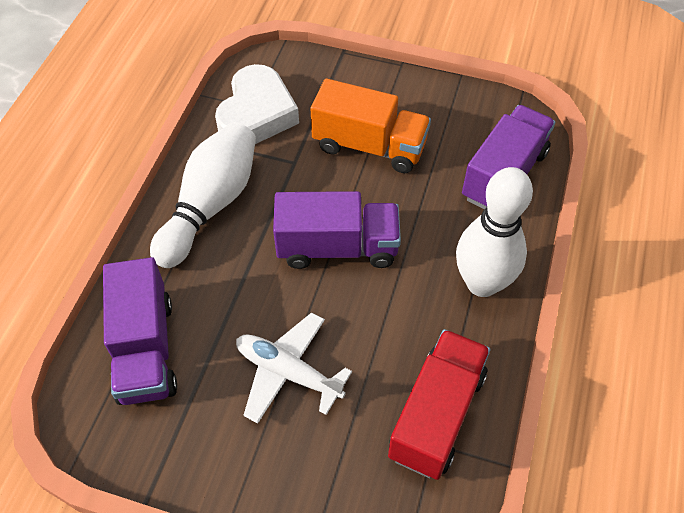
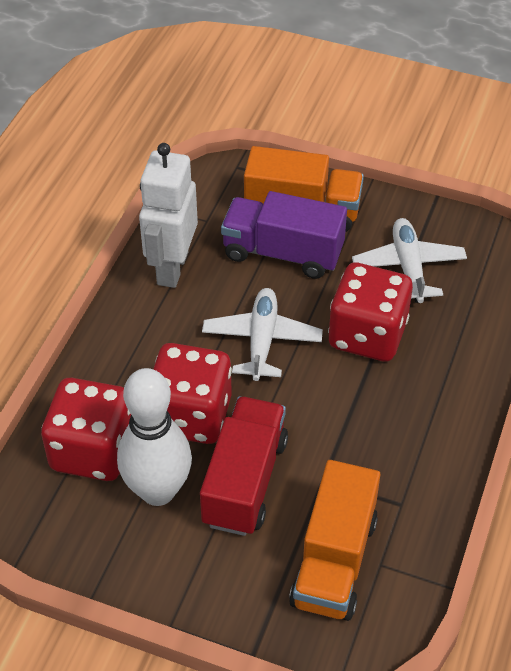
orange truck: [311,78,431,173] = 1 -> [244,146,364,232] [289,460,380,621] = 2
purple truck: [103,257,177,405] [273,191,401,269] [462,105,555,209] = 3 -> [221,191,347,279] = 1
red dice: none = 0 -> [41,378,131,481] [153,343,232,444] [328,262,413,362] = 3
white bowling pin: [150,122,256,268] [456,167,533,297] = 2 -> [117,368,192,506] = 1
white heart: [215,64,299,144] = 1 -> none = 0
white plane: [236,312,352,424] = 1 -> [202,288,323,381] [352,218,467,303] = 2
white robot: none = 0 -> [139,143,198,288] = 1

